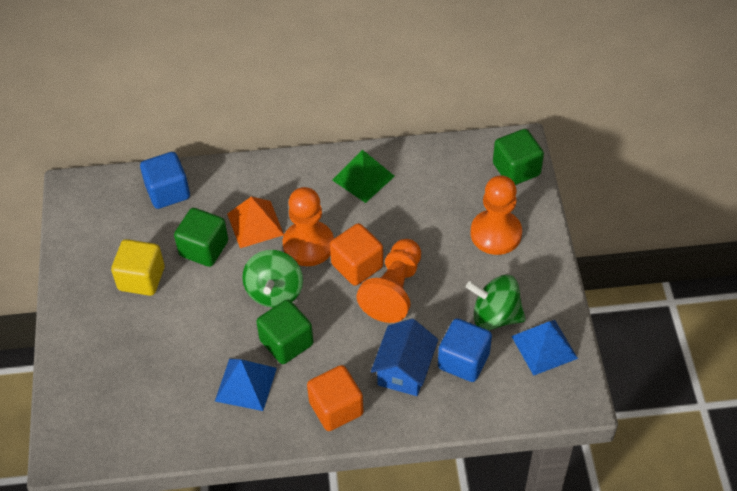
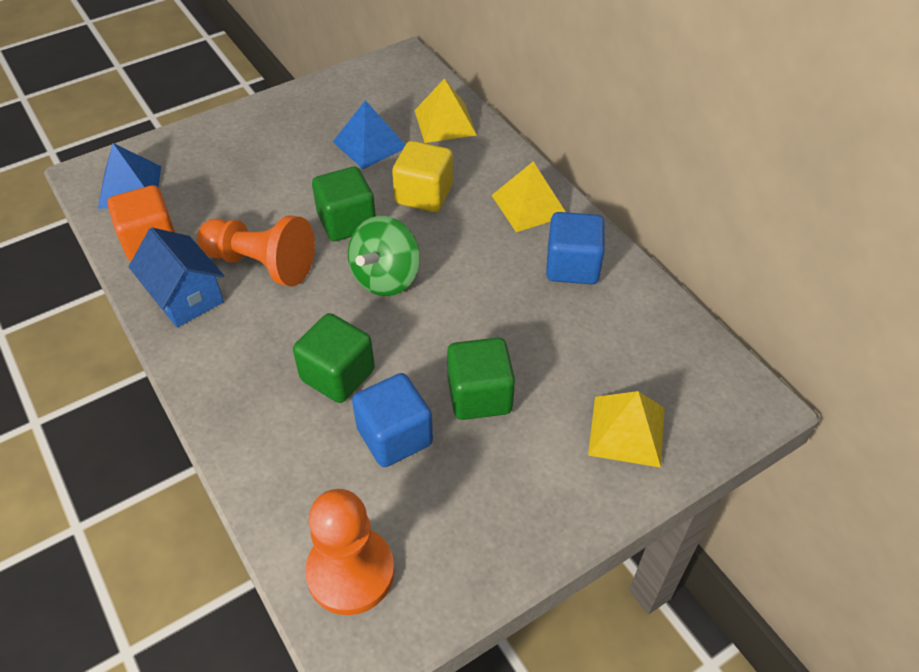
green pyramid: [332,150,395,203] = 1 -> none = 0
green spinning top: [242,250,303,308] [466,275,526,330] = 2 -> [348,216,420,296] = 1
orange cube: [307,365,364,431] [330,223,383,286] = 2 -> [108,185,175,261] = 1
orange pawn: [283,187,334,266] [357,239,421,323] [471,175,522,255] = 3 -> [197,215,315,287] [305,489,395,615] = 2
orange pyramid: [227,197,284,248] = 1 -> none = 0
yellow pyramid: none = 0 -> [414,78,477,143] [492,162,566,232] [588,391,664,468] = 3

